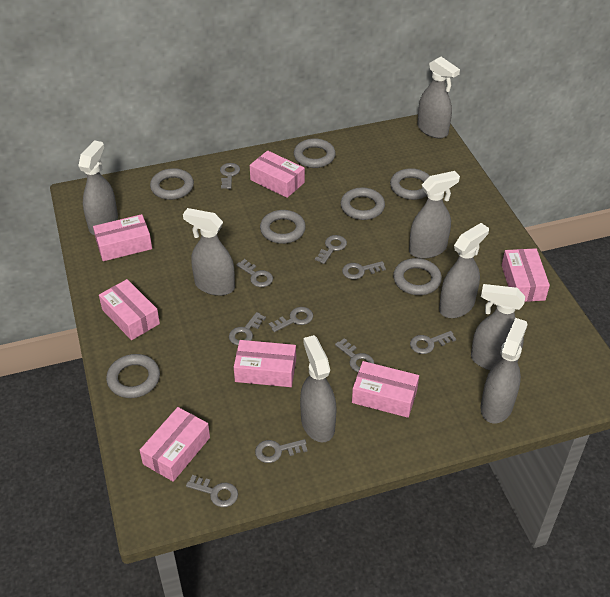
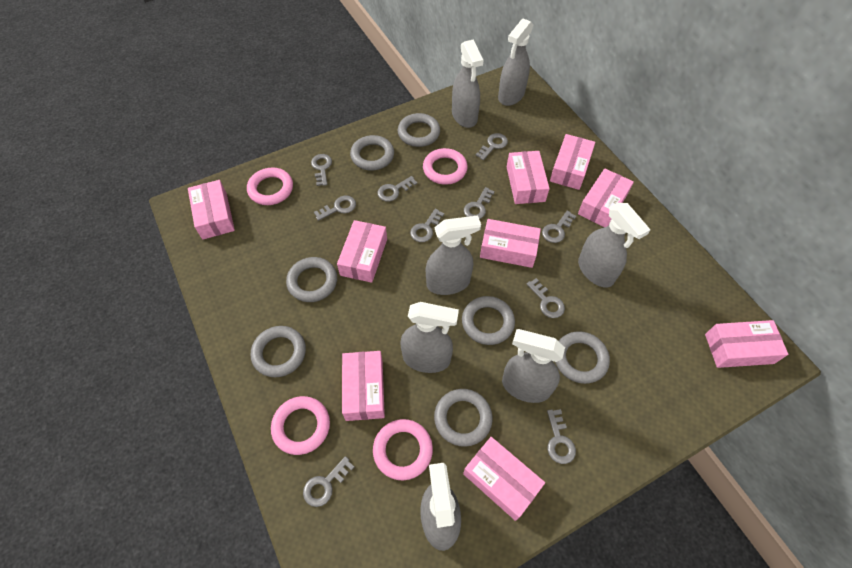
grey spray bottle: [78,140,118,235] [183,208,235,296] [300,335,337,443] [409,171,460,259] [417,57,460,138] [439,223,489,318] [471,284,525,370] [480,318,528,424] = 8 -> [401,302,459,373] [420,463,461,551] [426,216,481,295] [452,39,483,128] [498,19,533,106] [502,329,565,403] [578,203,651,288] = 7
pink box: [93,214,152,261] [99,279,160,340] [140,407,210,482] [234,340,296,387] [250,151,305,198] [352,361,419,418] [502,248,550,302] = 7 -> [188,180,235,240] [337,220,387,283] [342,351,385,421] [463,437,545,521] [480,219,541,268] [507,151,550,204] [550,134,595,190] [578,168,634,227] [705,320,788,368] = 9
pink ring: none = 0 -> [247,168,293,205] [271,396,330,455] [373,419,433,480] [423,148,468,185] = 4

